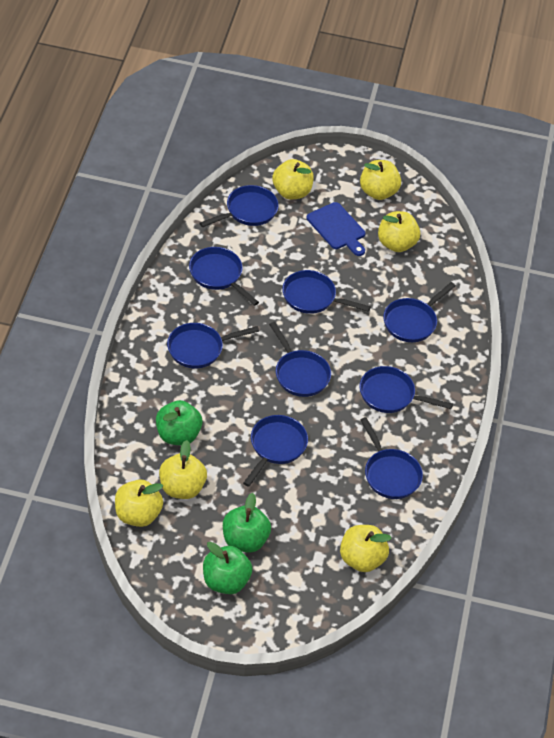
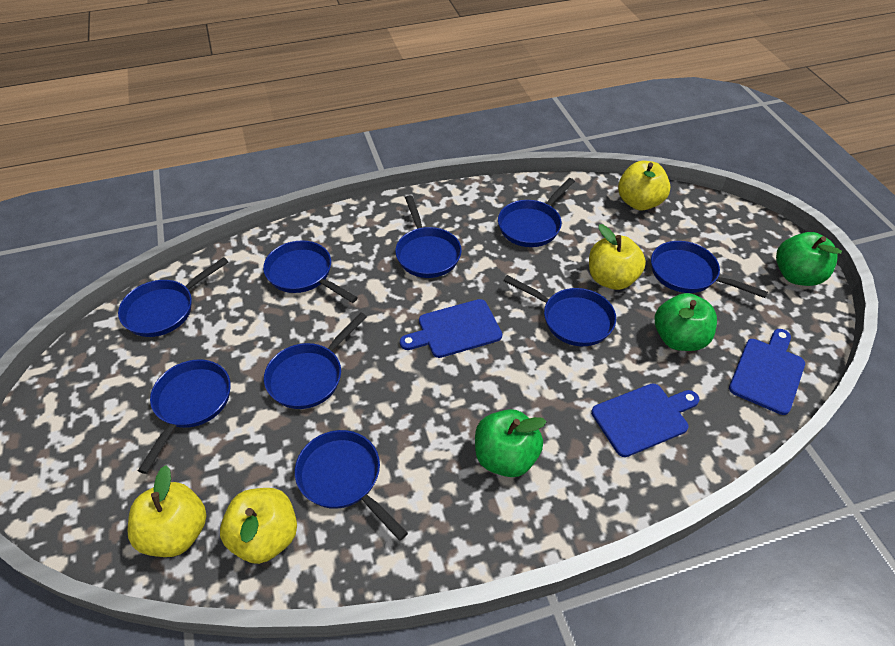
blue cutting board: [306,202,365,256] = 1 -> [400,299,502,358] [591,383,699,457] [729,329,805,415] = 3
yellow apple: [115,480,163,527] [159,440,207,499] [272,159,314,199] [340,525,392,572] [360,160,401,200] [378,211,420,252] = 6 -> [127,465,206,557] [220,488,297,564] [589,224,646,290] [618,161,670,210] = 4

